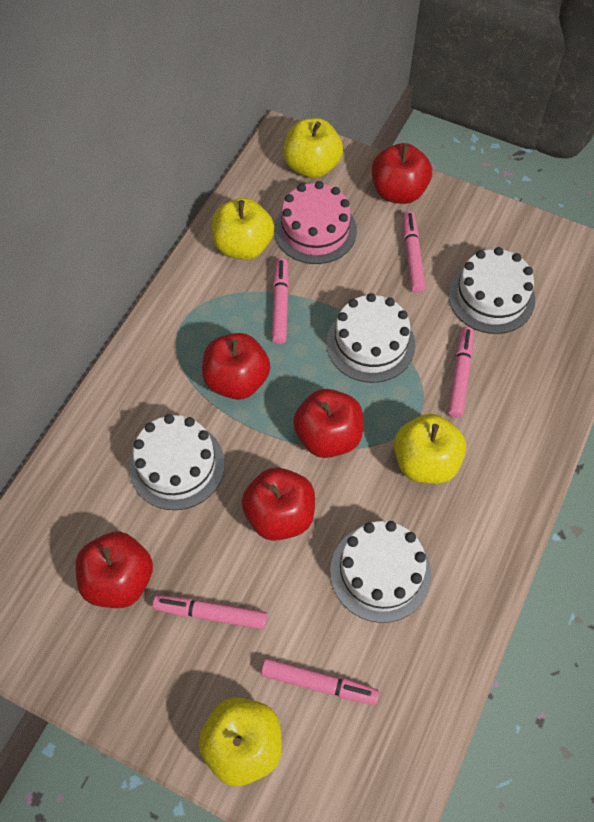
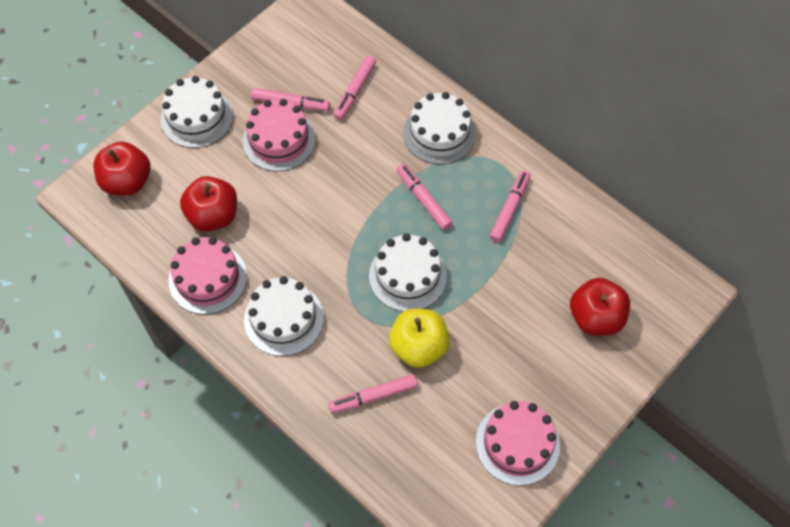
pink cake: [274,181,357,264] = 1 -> [168,237,247,314] [243,99,316,172] [476,401,560,486] = 3
red apple: [75,532,153,608] [202,333,270,400] [242,467,315,541] [293,389,363,458] [372,143,432,204] = 5 -> [94,142,150,196] [180,176,237,232] [570,278,630,336] = 3
yellow apple: [198,697,282,786] [212,198,274,260] [283,118,343,178] [394,414,466,484] = 4 -> [389,309,450,368] = 1

